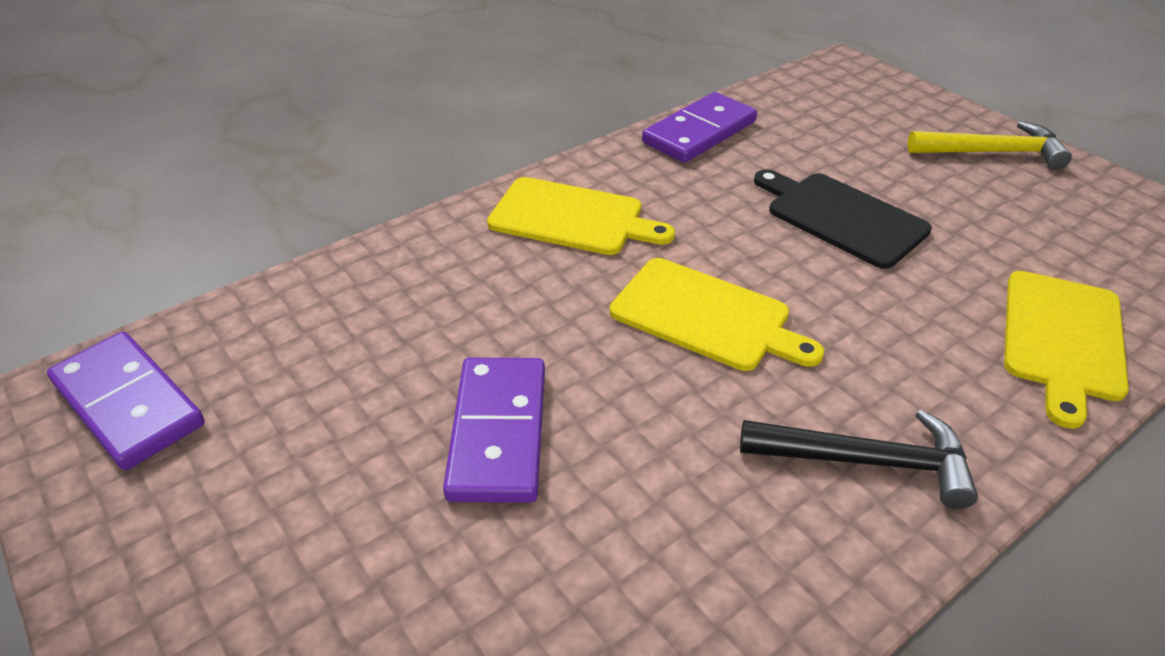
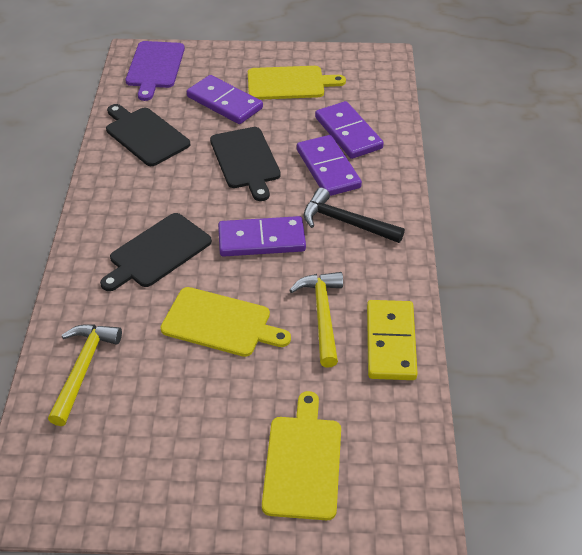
black cutting board: [754,169,932,269] = 1 -> [100,213,212,291] [106,104,190,166] [210,127,281,201] = 3
purple cutting board: none = 0 -> [126,41,185,101] = 1
purple domino: [47,332,205,470] [443,358,545,503] [642,92,757,163] = 3 -> [187,75,263,124] [218,216,306,257] [297,135,362,196] [315,101,384,159] = 4
yellow domino: none = 0 -> [367,300,418,380] = 1
yellow hammer: [908,121,1072,170] = 1 -> [48,324,122,426] [289,272,343,368] = 2

